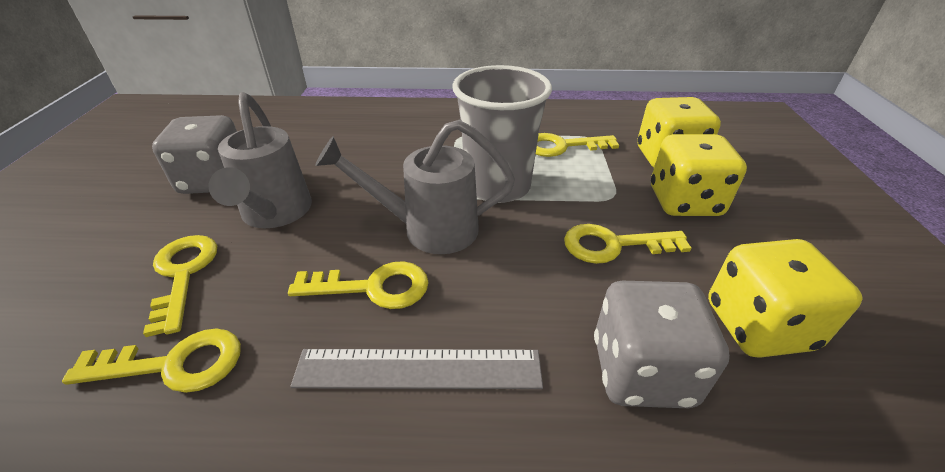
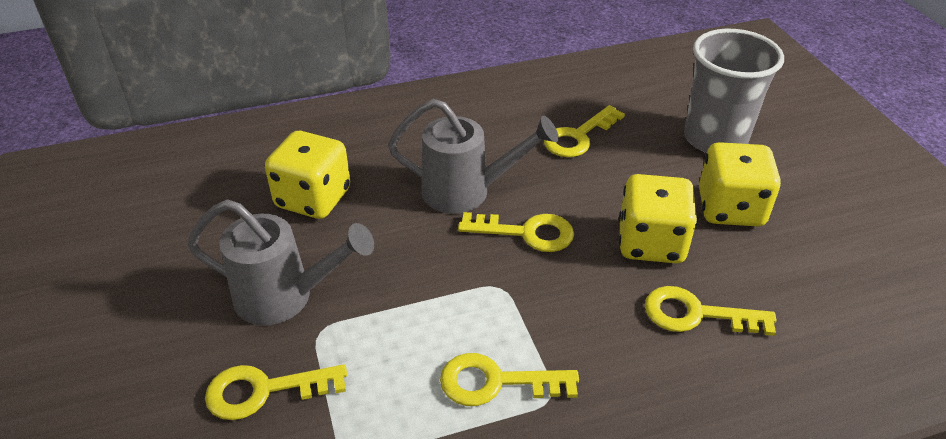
grey dice: [152,115,237,194] [594,281,730,408] = 2 -> none = 0
grey ruler: [290,349,543,389] = 1 -> none = 0

